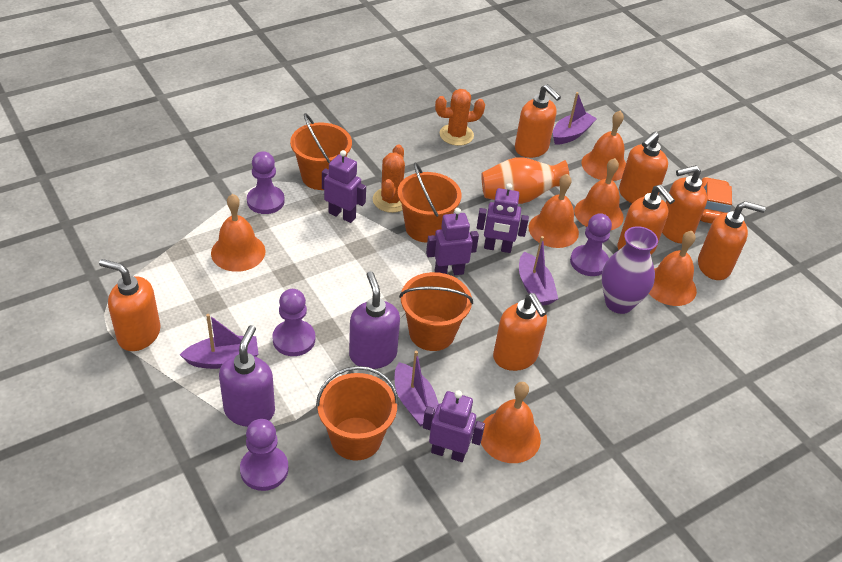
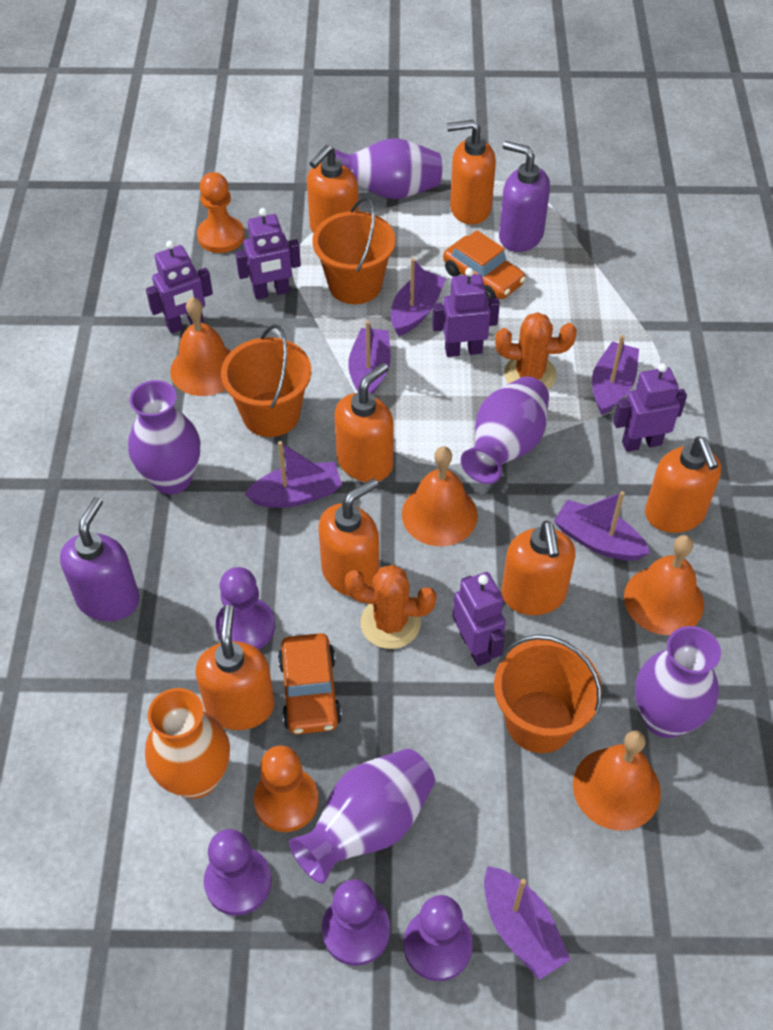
orange bell: [211,194,265,272] [481,382,541,463] [528,174,579,248] [574,158,624,231] [582,111,626,181] [649,231,697,306] = 6 -> [170,297,231,396] [402,446,478,546] [573,731,661,831] [624,535,704,635] = 4
orange bucket: [290,113,352,190] [316,366,399,461] [397,162,462,243] [399,272,473,351] = 4 -> [221,324,311,437] [312,197,395,304] [494,635,602,753] = 3
orange car: [700,177,732,224] = 1 -> [278,633,342,734] [443,230,526,301] = 2
orange pawn: none = 0 -> [197,172,244,253] [254,746,319,832] = 2
purple boat: [180,314,258,369] [395,351,439,427] [519,236,558,306] [553,92,597,145] = 4 -> [245,441,342,508] [348,321,391,394] [391,258,446,336] [484,866,571,980] [554,491,650,561] [592,335,639,415] = 6
purple robot: [322,150,366,223] [423,390,485,462] [426,208,479,275] [477,183,529,253] = 4 -> [146,241,213,334] [235,208,301,300] [432,268,500,357] [452,572,506,666] [613,363,687,452] = 5
purple vase: [602,226,658,314] = 1 -> [128,380,200,494] [289,749,435,884] [335,138,442,199] [461,376,549,484] [635,626,721,738] = 5

